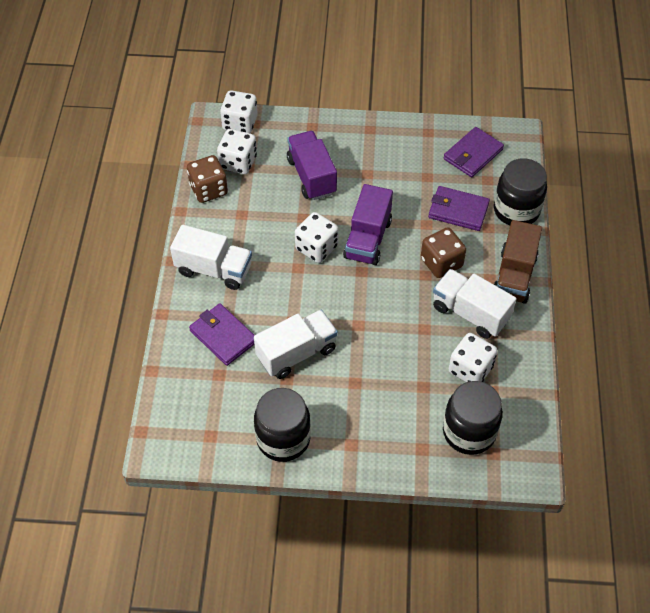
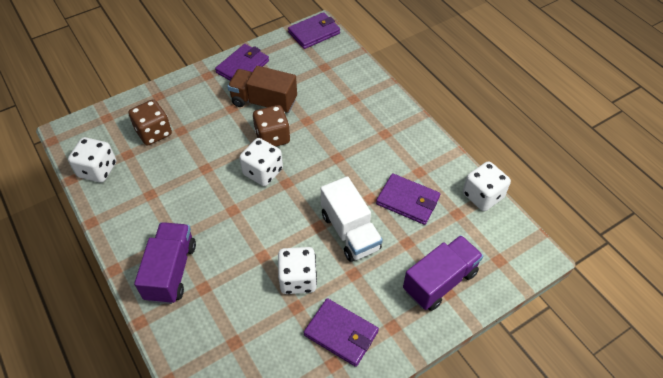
black jar: [254,388,311,462] [443,381,503,455] [494,158,547,225] = 3 -> none = 0
purple wallet: [189,303,255,366] [428,186,490,231] [444,127,504,177] = 3 -> [215,44,269,81] [288,12,340,49] [304,298,379,367] [376,173,440,225] = 4
white truck: [170,225,252,290] [254,310,338,379] [433,269,517,339] = 3 -> [321,176,383,262] = 1

